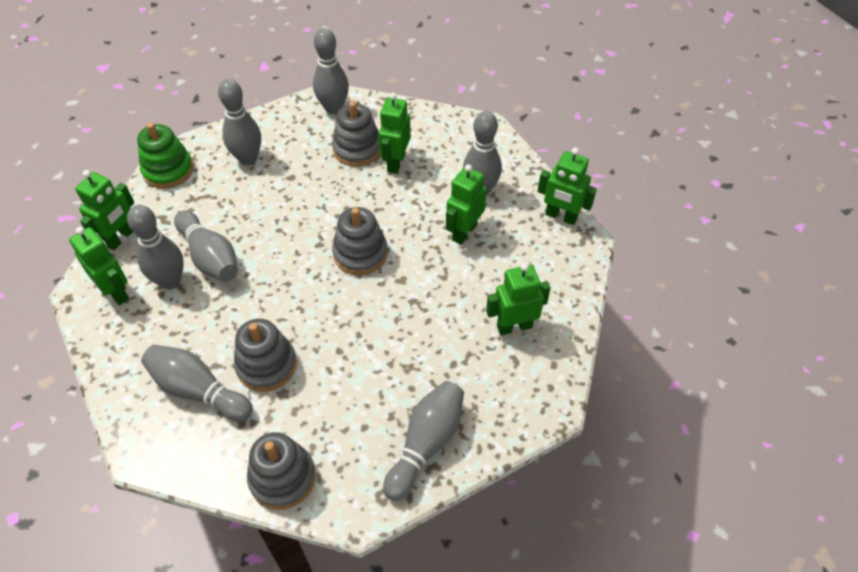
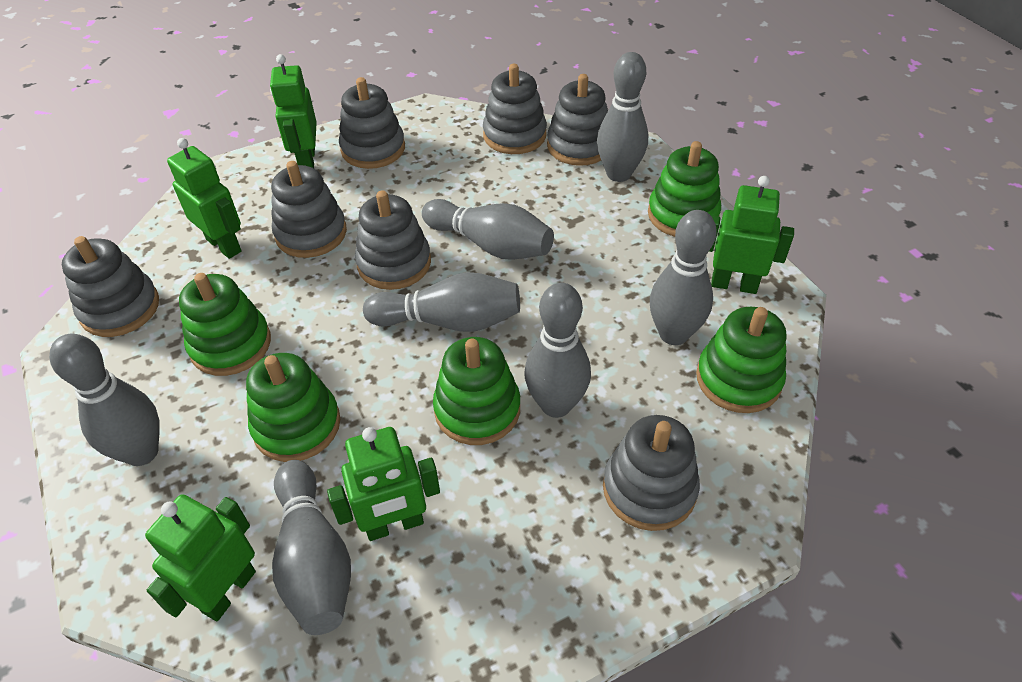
green robot: [69,227,129,305] [75,170,134,250] [379,93,411,174] [446,164,487,245] [486,263,551,335] [538,148,597,225] = 6 -> [145,494,256,621] [167,138,242,259] [270,54,317,168] [327,427,440,541] [709,176,794,294] = 5
green stacking toy: [137,123,194,189] = 1 -> [179,273,271,376] [246,353,340,462] [433,337,520,445] [648,141,721,237] [696,307,787,413] = 5
grey stacking toy: [234,319,297,392] [247,432,316,510] [332,101,380,167] [332,207,388,275] = 4 -> [62,236,159,337] [271,161,347,258] [339,77,405,169] [355,190,431,290] [483,64,547,154] [547,74,608,166] [603,415,700,531] = 7

